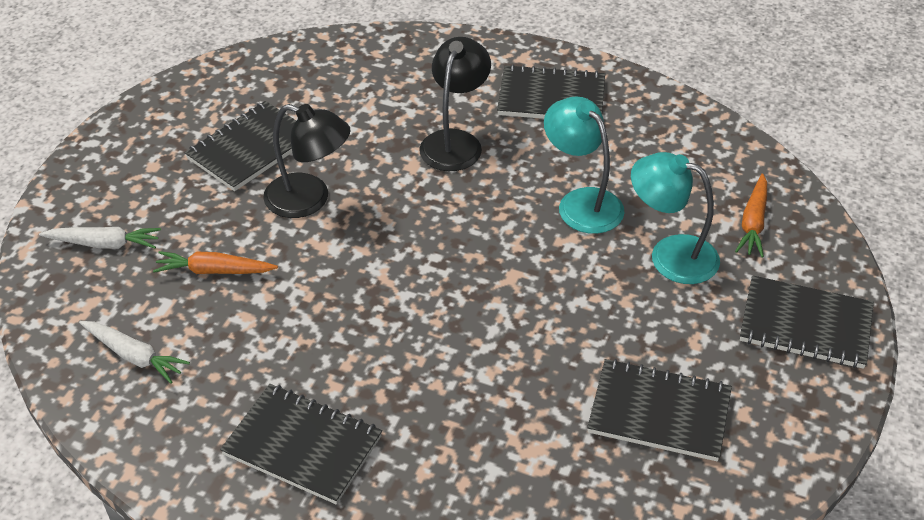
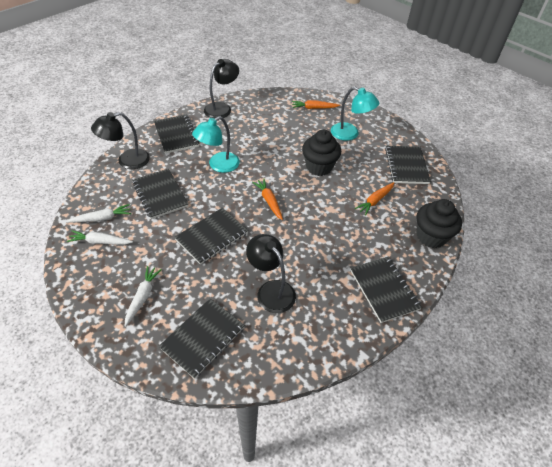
black cupcake: none = 0 -> [302,130,341,176] [417,199,462,248] = 2
black lamp: [263,104,351,218] [419,37,491,171] = 2 -> [91,112,150,169] [204,59,239,119] [246,234,296,313] = 3
black notebook: [185,101,296,191] [220,384,382,505] [497,64,605,119] [587,359,732,461] [740,275,874,369] = 5 -> [132,169,188,219] [154,114,200,154] [159,298,245,379] [174,208,248,265] [350,256,422,323] [385,146,431,184] = 6
orange carrot: [153,251,278,274] [735,174,767,257] = 2 -> [252,179,283,220] [292,100,340,109] [355,182,394,216] = 3
white carrot: [39,227,161,249] [79,321,190,384] = 2 -> [66,204,131,223] [67,230,133,245] [124,266,162,327] = 3

